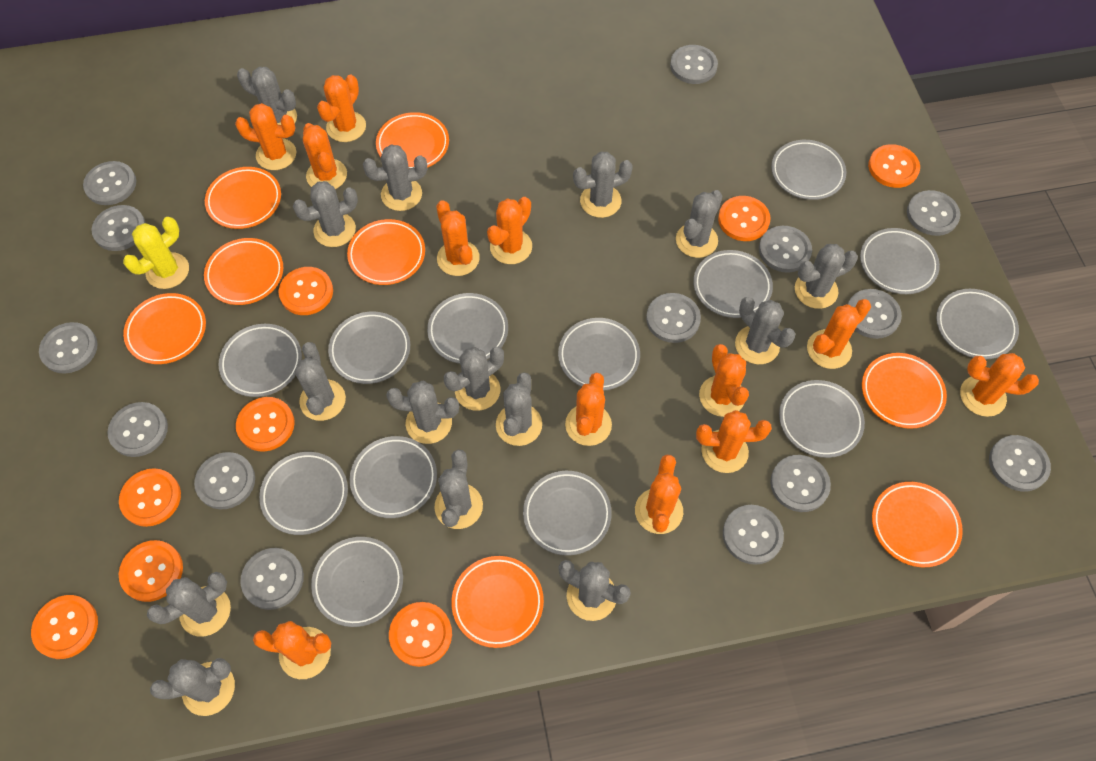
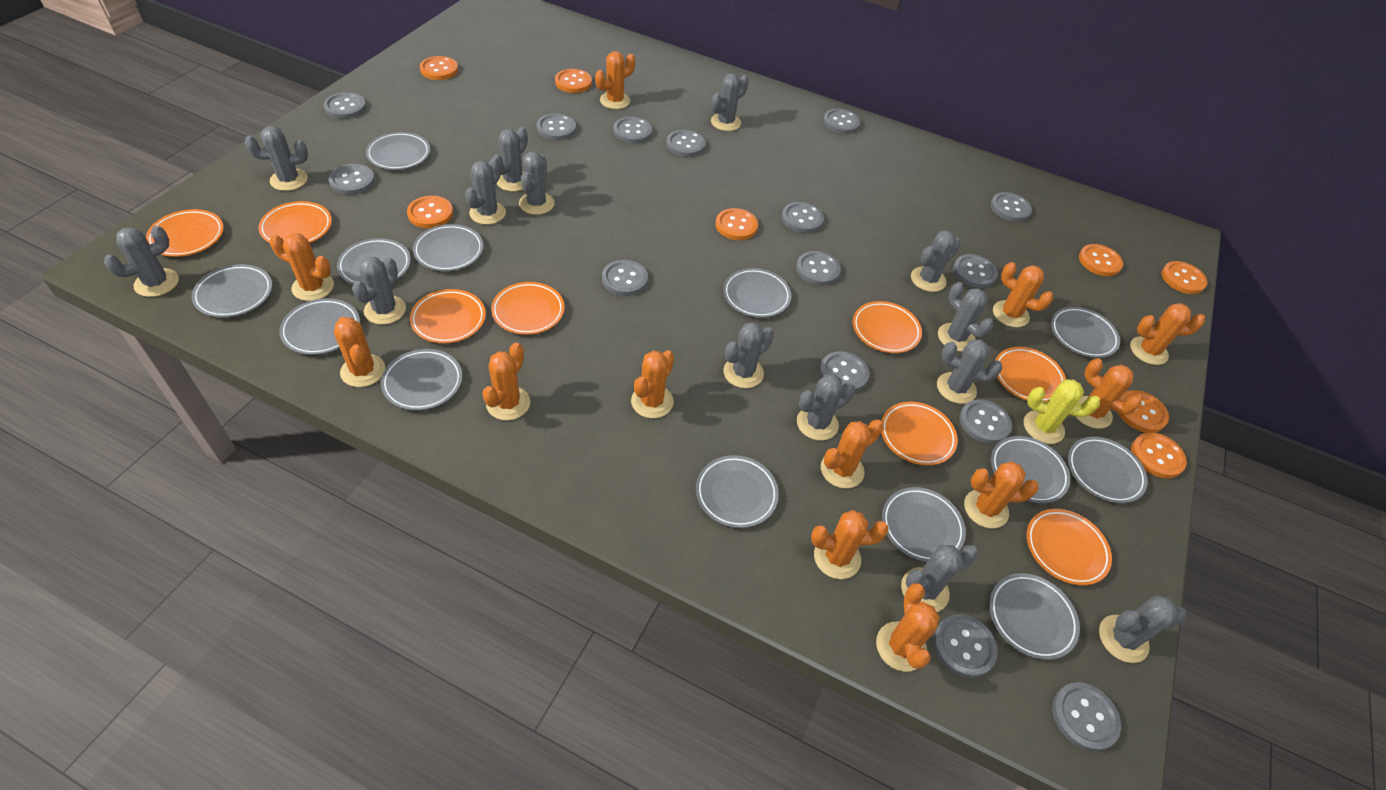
grey button: [39,322,98,374] [83,161,136,205] [92,205,146,251] [107,402,168,457] [194,452,255,509] [240,548,304,610] [646,293,701,343] [670,45,718,84] [723,505,784,565] [759,226,812,273] [770,455,831,512] [848,289,902,339] [907,190,960,236] [989,435,1051,492] = 14 -> [324,92,366,119] [329,164,375,195] [537,113,576,140] [602,260,648,296] [614,117,652,143] [666,130,705,157] [782,202,824,233] [796,251,841,286] [819,351,869,392] [823,109,861,134] [933,615,998,678] [953,254,998,288] [959,399,1012,444] [990,192,1032,222] [1052,682,1121,751] = 15
grey cactus: [147,572,231,637] [150,658,235,716] [237,67,297,125] [293,181,358,247] [294,342,346,421] [363,145,427,211] [386,381,459,444] [434,450,483,529] [444,347,504,411] [496,372,542,446] [559,560,631,621] [573,152,633,218] [676,190,723,258] [735,297,795,364] [795,244,858,309] = 15 -> [104,226,179,297] [245,126,308,191] [352,257,406,325] [465,157,506,225] [493,127,528,192] [519,152,555,215] [711,73,749,131] [723,322,774,388] [797,374,855,441] [901,545,978,612] [911,230,961,292] [937,339,1002,404] [938,282,994,352] [1099,595,1186,663] = 14

